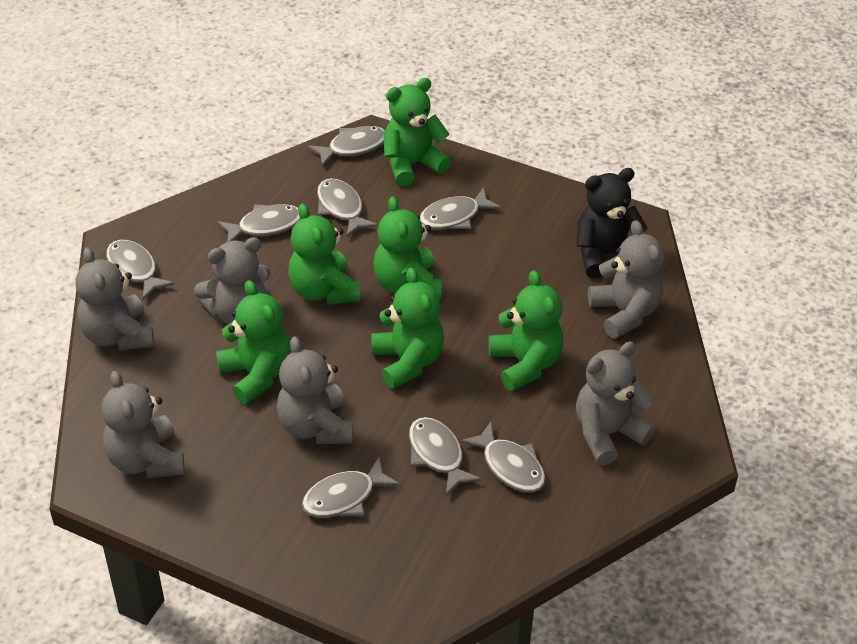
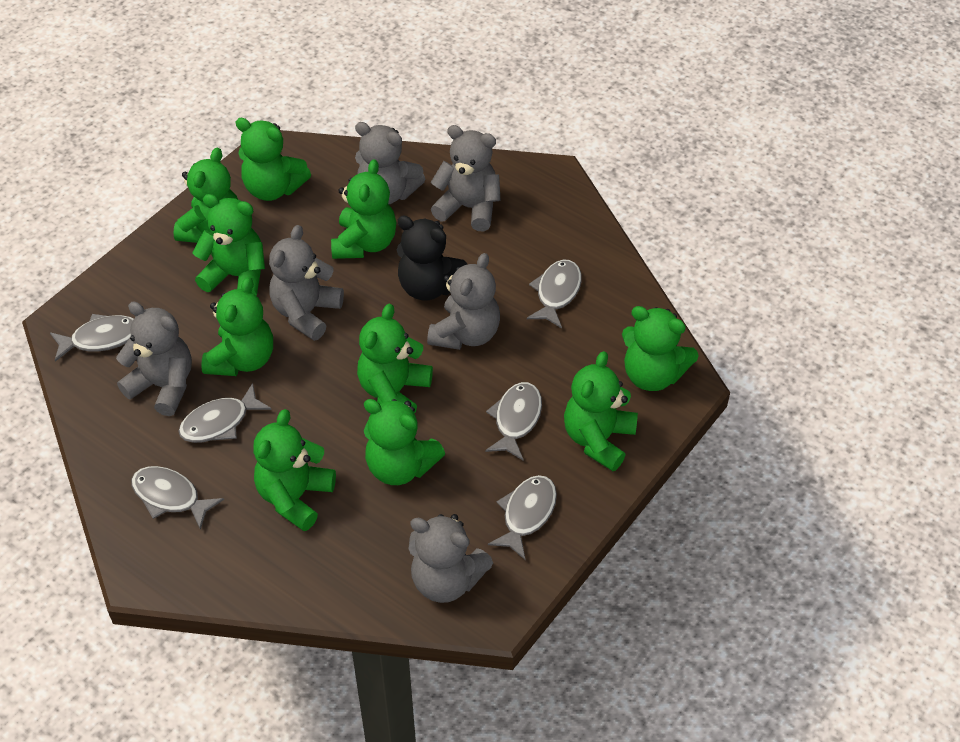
green teddy bear: [216,280,291,404] [288,203,360,305] [371,268,444,389] [373,196,442,299] [383,78,451,186] [488,270,563,391] = 6 -> [174,148,238,243] [192,194,265,296] [201,277,273,376] [236,118,311,201] [253,409,336,531] [331,159,396,259] [357,304,433,414] [364,399,445,485] [564,351,638,471] [622,306,698,391] = 10
grey fish: [106,240,175,300] [217,204,301,242] [302,457,400,518] [308,126,385,167] [317,178,378,237] [409,417,482,496] [420,187,502,230] [461,422,546,493] = 8 -> [50,314,134,362] [131,466,224,530] [178,383,272,443] [485,382,542,460] [488,475,557,560] [527,260,582,328] = 6

